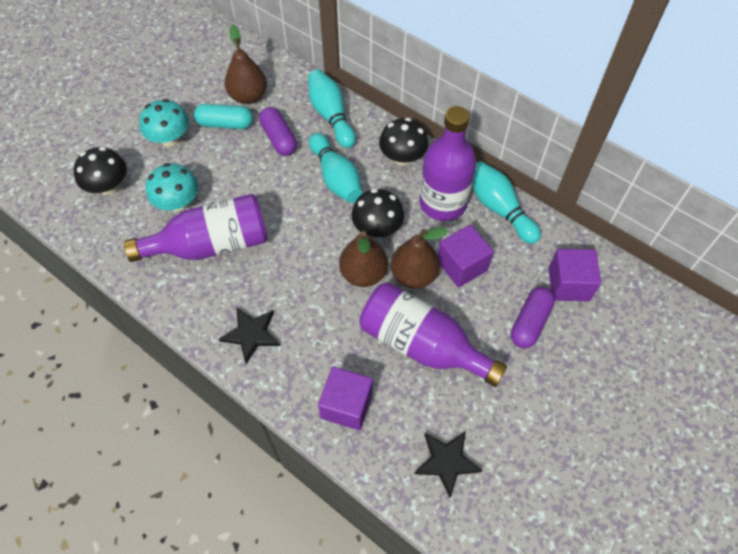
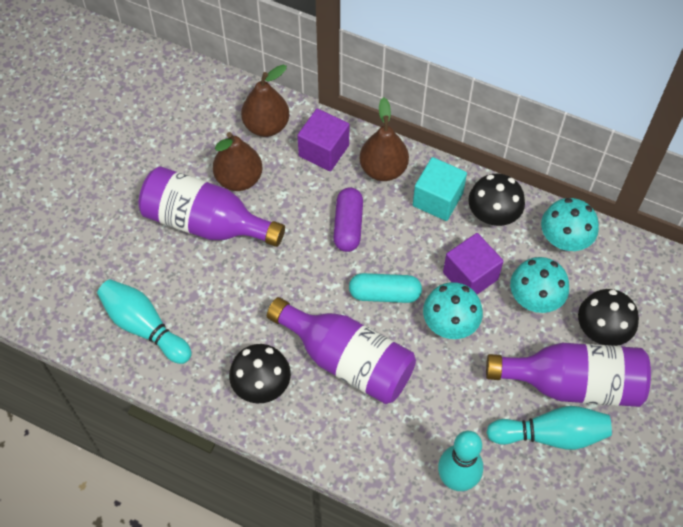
black star: [219,307,280,364] [414,432,483,498] = 2 -> none = 0
purple capsule: [259,107,297,156] [511,287,555,348] = 2 -> [333,188,363,252] = 1
purple cube: [318,367,373,430] [438,225,494,288] [549,249,601,301] = 3 -> [297,109,349,171] [443,233,504,294] = 2
turquoise cube: none = 0 -> [413,157,467,221] = 1
turquoise mushroom: [139,99,189,147] [146,163,198,212] = 2 -> [423,282,483,339] [510,257,569,313] [541,198,599,251] = 3

